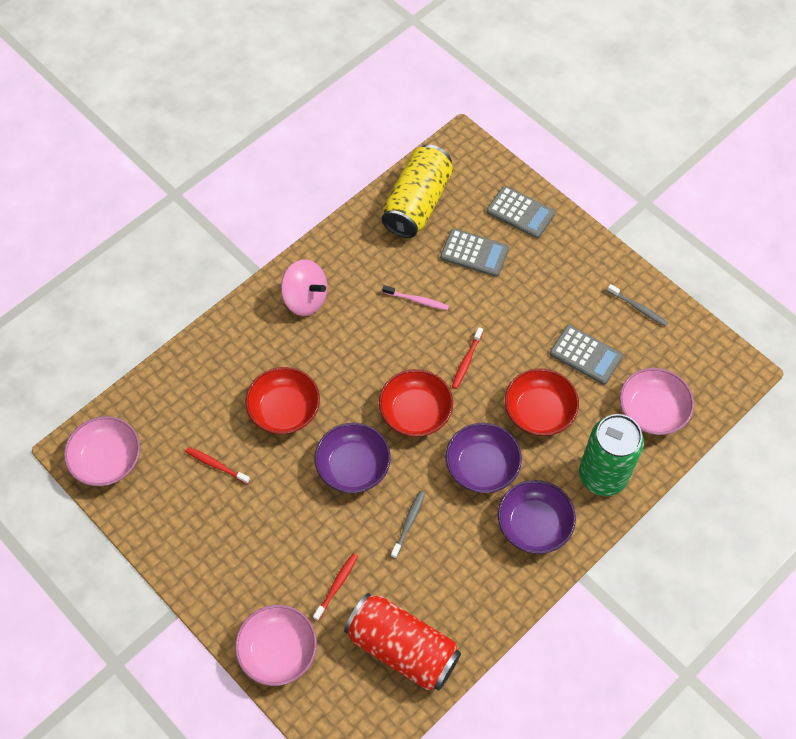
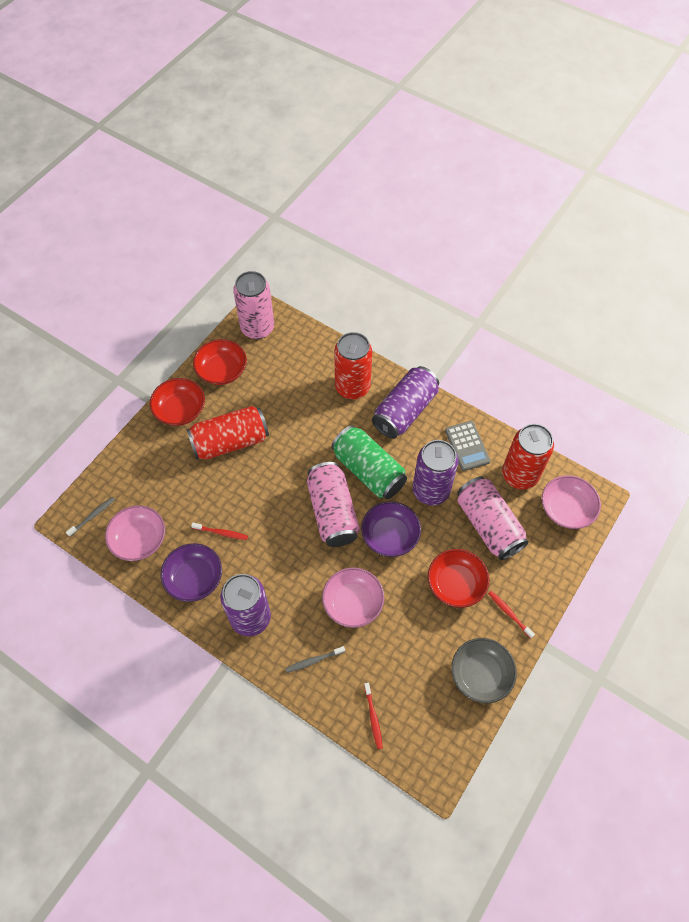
grey bowl: none = 0 -> [451,638,517,703] = 1
grey calculator: [440,228,509,277] [487,186,555,239] [550,325,623,385] = 3 -> [445,421,491,471] = 1
pink can: none = 0 -> [233,271,274,339] [307,462,360,547] [457,476,529,560] = 3
pink spinning top: [281,259,328,316] = 1 -> none = 0
pink toothbrush: [382,285,449,310] = 1 -> none = 0
purple bowl: [315,423,391,493] [446,423,522,493] [498,480,576,554] = 3 -> [161,543,222,602] [361,501,421,557] = 2
purple can: none = 0 -> [220,574,271,636] [372,366,439,439] [413,440,459,505] = 3
red can: [344,593,461,690] = 1 -> [186,406,269,460] [334,332,372,399] [502,424,554,490] = 3
yellow can: [382,145,453,238] = 1 -> none = 0

